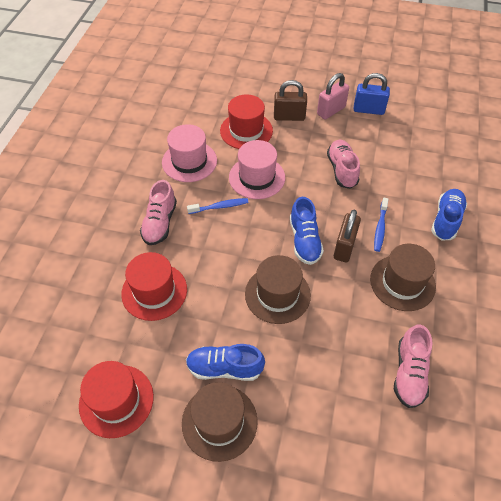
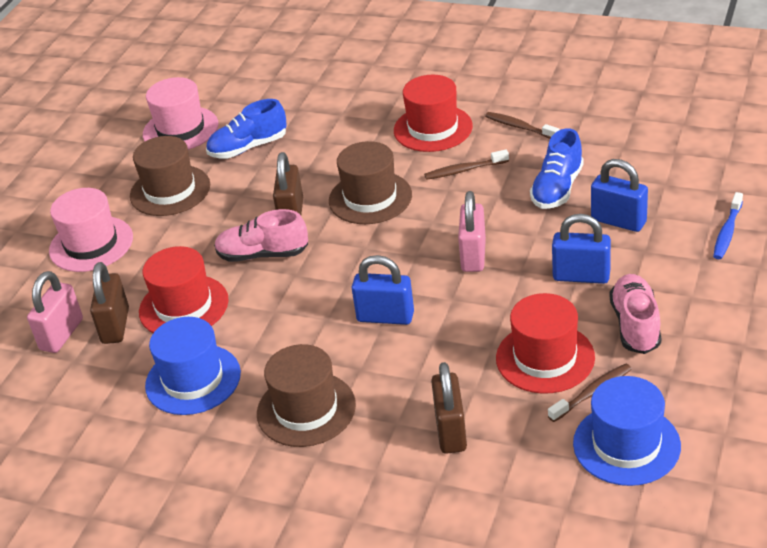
blue hat: none = 0 -> [145,317,241,415] [573,376,681,486] = 2
blue padlock: [354,73,390,115] = 1 -> [352,255,414,325] [552,214,611,284] [591,159,648,232] = 3
blue shoe: [186,344,265,381] [290,197,324,265] [431,189,467,241] = 3 -> [206,99,287,158] [530,128,584,209] = 2
blue toothbrush: [187,198,249,214] [374,198,388,252] = 2 -> [713,192,743,259] = 1
brown padlock: [274,80,307,121] [334,210,361,262] = 2 -> [90,262,129,344] [273,152,303,215] [431,362,467,454] = 3
brown toothbrush: none = 0 -> [424,149,509,180] [485,112,559,139] [548,364,632,422] = 3
pink padlock: [317,73,349,120] = 1 -> [27,271,83,353] [458,191,486,272] = 2
pink shoe: [140,180,177,245] [327,140,360,189] [394,324,432,408] = 3 -> [214,209,308,262] [609,274,661,354] = 2

